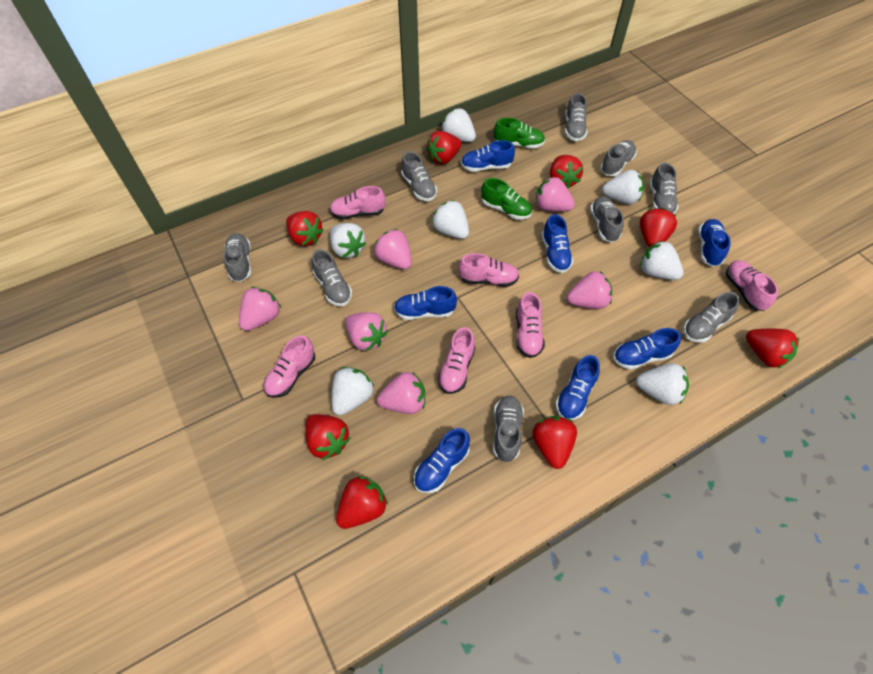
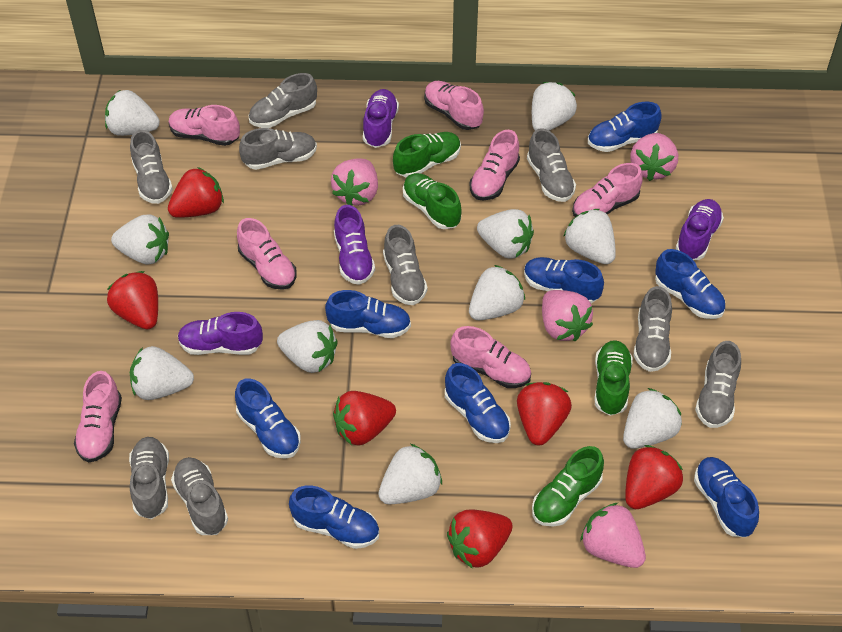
blue shoe: [394,286,457,320] [414,428,470,493] [461,140,515,172] [542,214,573,273] [556,355,600,420] [613,328,681,370] [698,219,731,267] = 7 -> [235,378,301,459] [289,486,379,549] [325,290,411,338] [445,363,511,443] [524,257,604,303] [588,102,662,152] [655,249,725,319] [694,457,759,537] = 8
green shoe: [481,178,532,220] [494,118,545,149] = 2 -> [393,132,461,178] [403,173,462,229] [532,446,604,527] [595,340,633,416] = 4
pink shoe: [263,335,315,398] [330,186,386,219] [438,327,475,394] [458,253,519,287] [516,292,545,358] [726,260,778,311] = 6 -> [74,371,122,463] [169,105,240,146] [237,218,297,290] [424,81,484,130] [450,326,531,388] [470,130,520,201] [572,163,643,217] = 7
pink strawberry: [239,287,281,331] [345,312,388,352] [374,229,412,269] [377,372,425,414] [535,177,575,211] [567,271,612,309] = 6 -> [331,158,378,206] [542,290,593,341] [580,503,646,568] [630,133,678,181] = 4
purple shoe: none = 0 -> [178,312,263,355] [334,205,375,285] [363,89,399,148] [676,199,724,260] = 4
red strawberry: [286,211,324,246] [305,414,350,460] [336,476,388,529] [426,131,462,165] [532,416,577,469] [550,155,583,189] [640,208,677,247] [746,328,799,369] = 8 -> [107,271,158,329] [168,167,224,218] [333,391,396,446] [447,509,513,569] [517,382,572,446] [625,445,683,509] = 6
white strawberry: [330,223,367,258] [332,367,375,416] [432,200,469,239] [441,108,476,142] [602,170,644,204] [636,363,689,405] [640,240,684,280] = 7 -> [105,90,160,136] [111,214,169,264] [130,346,194,400] [277,320,338,373] [378,444,442,504] [469,265,525,320] [477,209,534,259] [532,82,577,131] [563,209,616,264] [623,388,682,449] = 10

